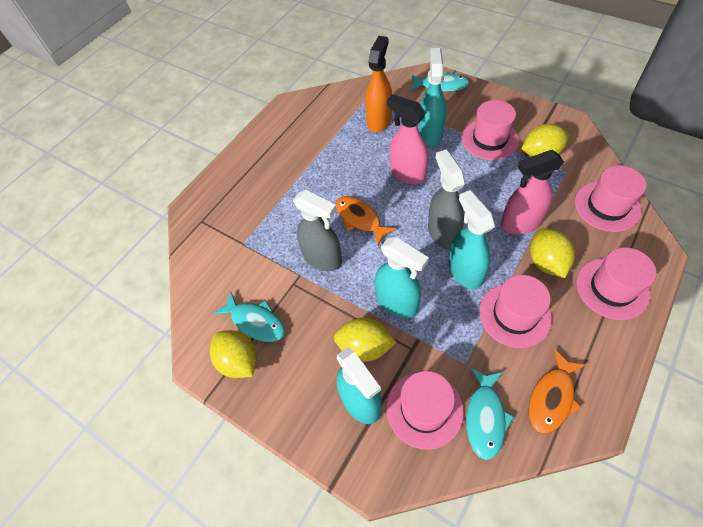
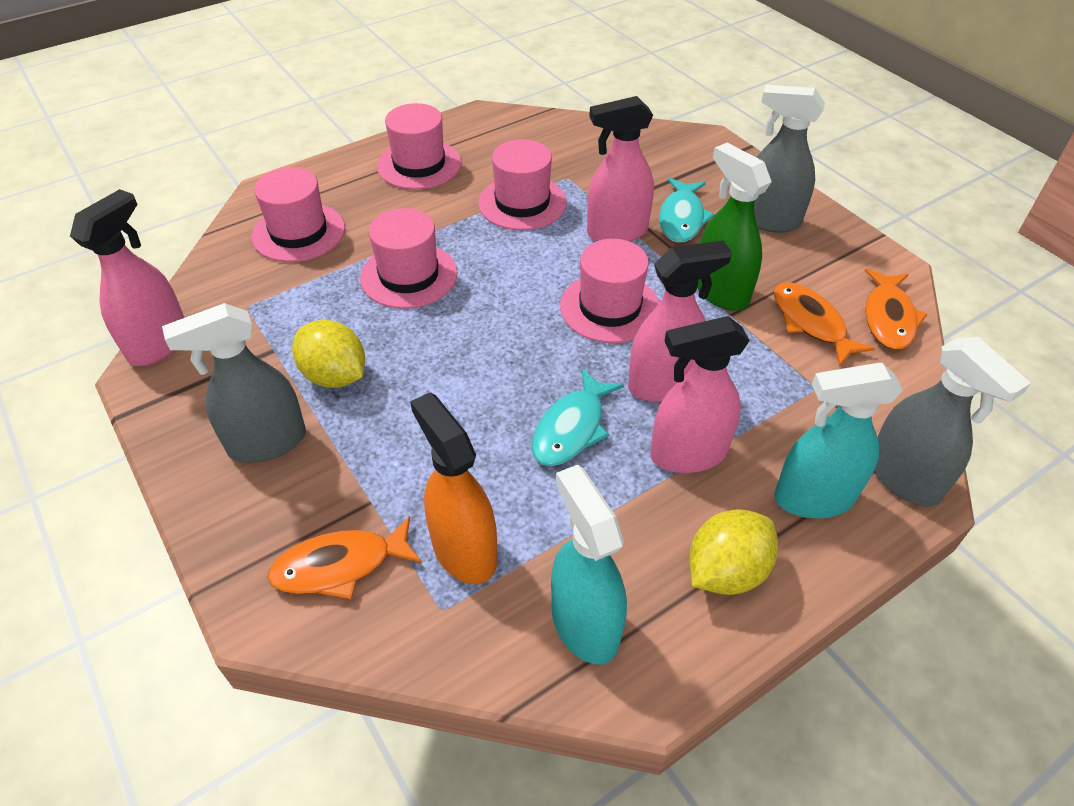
green spray bottle: none = 0 -> [697,143,772,311] = 1
grey spray bottle: [293,190,342,271] [428,149,465,250] = 2 -> [162,303,306,463] [754,85,825,233] [874,337,1031,507] = 3
orange fish: [336,196,397,245] [528,349,586,434] = 2 -> [268,516,422,599] [774,282,875,366] [865,268,928,350] = 3
pink spray bottle: [387,94,429,185] [501,150,564,234] = 2 -> [70,189,185,366] [587,96,654,241] [628,241,732,402] [650,316,750,473] = 4
turquoise fish: [213,292,285,342] [410,72,469,91] [466,368,514,460] = 3 -> [532,368,624,466] [659,178,715,243] = 2
turquoise spray bottle: [336,347,382,424] [375,237,429,318] [419,48,446,147] [449,190,495,289] = 4 -> [551,465,627,665] [774,363,903,519] = 2
yellow lemon: [210,330,257,378] [334,318,396,362] [521,124,569,157] [530,228,575,278] = 4 -> [292,320,365,388] [690,509,778,595] = 2

